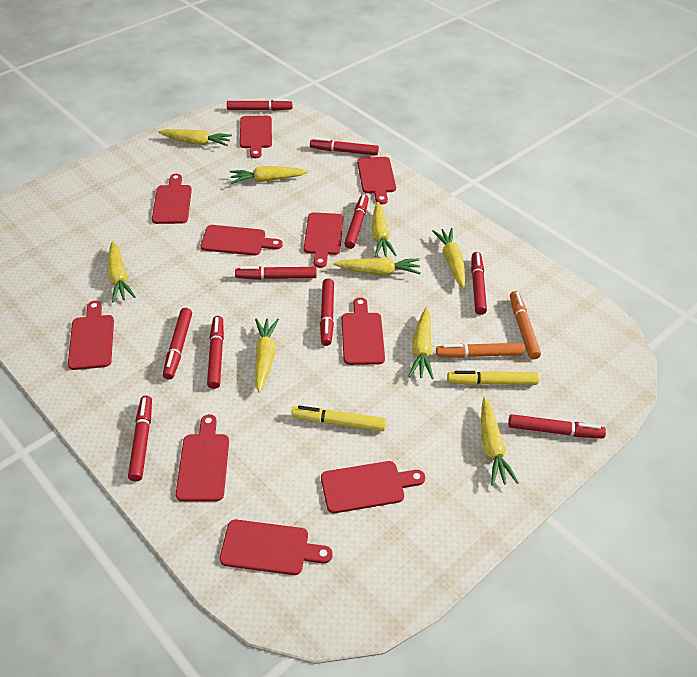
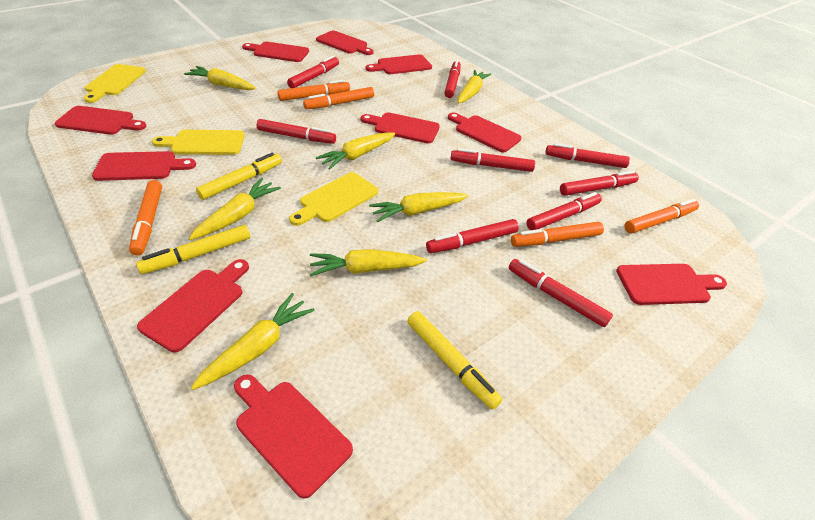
orange marker: [436,343,525,358] [510,291,541,359] = 2 -> [129,180,162,256] [277,80,350,101] [303,87,374,109] [511,222,604,247] [624,199,699,233] = 5
red marker: [128,396,152,481] [163,308,192,380] [207,316,224,389] [227,99,292,111] [235,266,317,280] [310,138,379,155] [320,278,334,346] [344,194,369,249] [471,252,487,315] [508,414,606,439] = 10 -> [257,119,336,144] [287,56,339,88] [426,219,519,253] [444,60,461,98] [450,148,535,172] [509,259,613,327] [526,192,602,230] [545,143,630,168] [560,171,639,196] = 9
yellow carrot: [107,241,136,303] [158,129,232,146] [230,166,308,184] [255,318,279,393] [333,257,420,275] [372,202,397,257] [409,307,434,379] [432,228,465,288] [481,398,519,486] = 9 -> [184,66,256,90] [189,178,281,240] [191,293,315,390] [310,249,427,276] [316,132,395,170] [369,192,468,222] [458,70,491,103] = 7
yellow cutting board: none = 0 -> [84,64,146,103] [152,130,245,155] [289,172,378,226] = 3
yellow marker: [291,405,386,431] [447,370,539,385] = 2 -> [136,225,250,274] [196,152,282,200] [407,311,502,410] = 3

